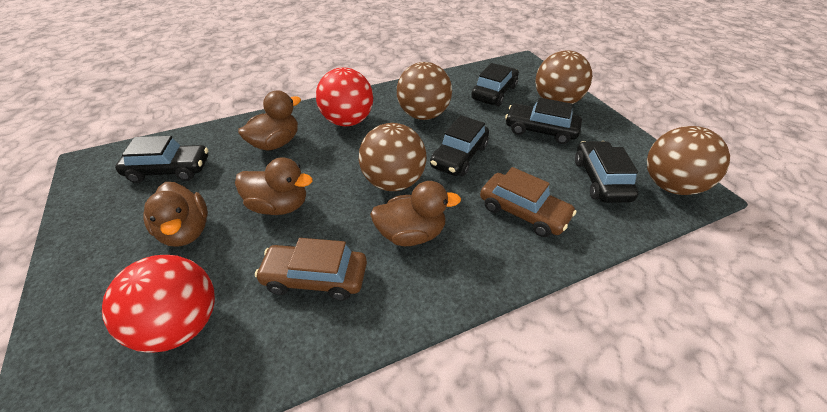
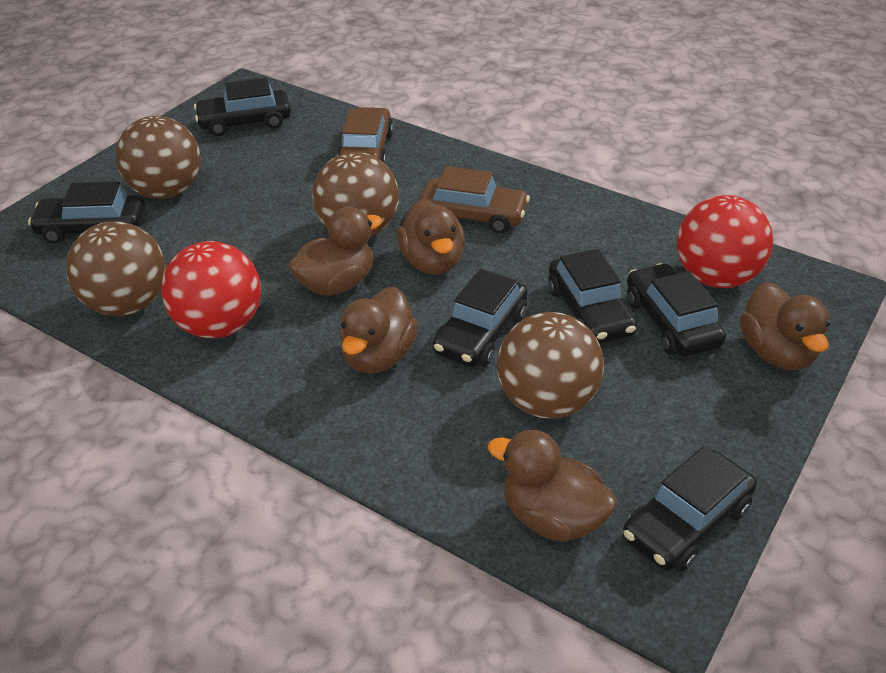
black car: [115,136,209,183] [430,115,489,176] [471,63,519,106] [505,98,582,144] [575,141,638,203] = 5 -> [28,181,145,244] [194,78,291,136] [433,269,528,367] [548,249,637,344] [623,446,757,572] [627,263,726,356] = 6
brown duck: [143,182,208,247] [235,157,313,215] [238,91,301,150] [370,181,461,246] = 4 -> [288,207,382,296] [339,287,419,374] [397,199,465,275] [488,430,617,542] [740,282,830,370] = 5

